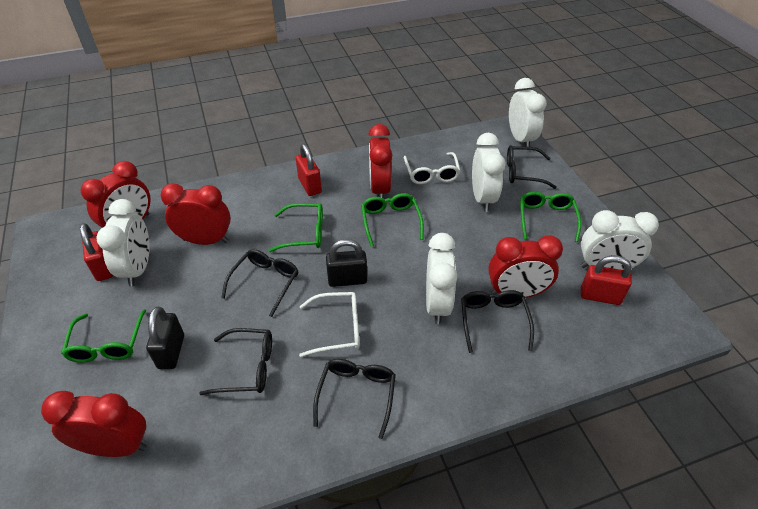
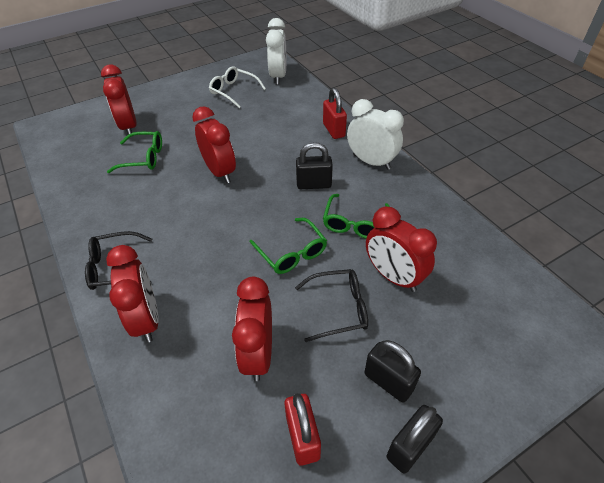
black glasses: [199,328,272,395] [221,249,299,317] [313,359,396,439] [461,290,534,353] [507,145,557,189] = 5 -> [85,231,152,290] [295,269,368,342] = 2
black padlock: [146,307,184,369] [326,239,367,287] = 2 -> [296,142,333,189] [365,340,421,403] [387,405,443,473] = 3
green glasses: [61,309,146,363] [268,203,323,252] [361,193,424,247] [520,191,581,242] = 4 -> [107,131,162,173] [250,218,327,274] [323,194,390,239] = 3
red padlock: [80,223,113,281] [296,144,322,196] [581,255,632,305] = 3 -> [284,393,321,466] [323,88,347,139] = 2
white clock: [96,199,150,286] [426,233,458,324] [472,133,506,212] [509,78,547,147] [581,210,659,270] = 5 -> [266,18,286,85] [347,99,404,170] = 2
white glasses: [299,292,360,357] [404,152,460,184] = 2 -> [209,66,266,108] = 1

